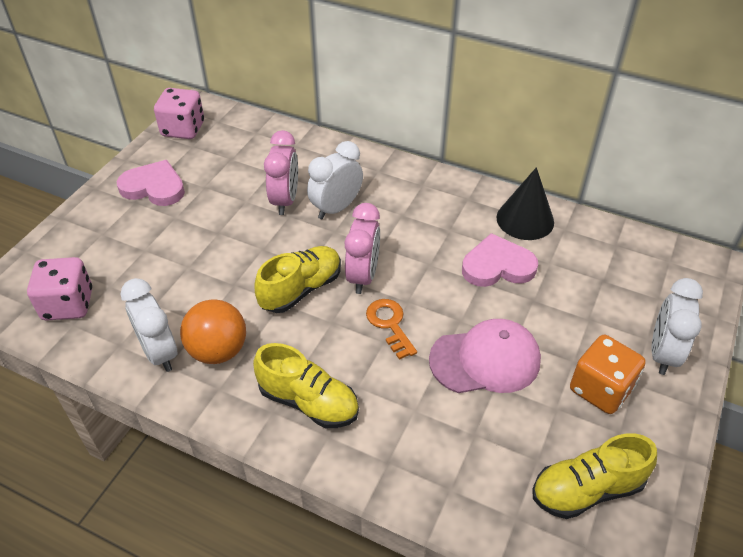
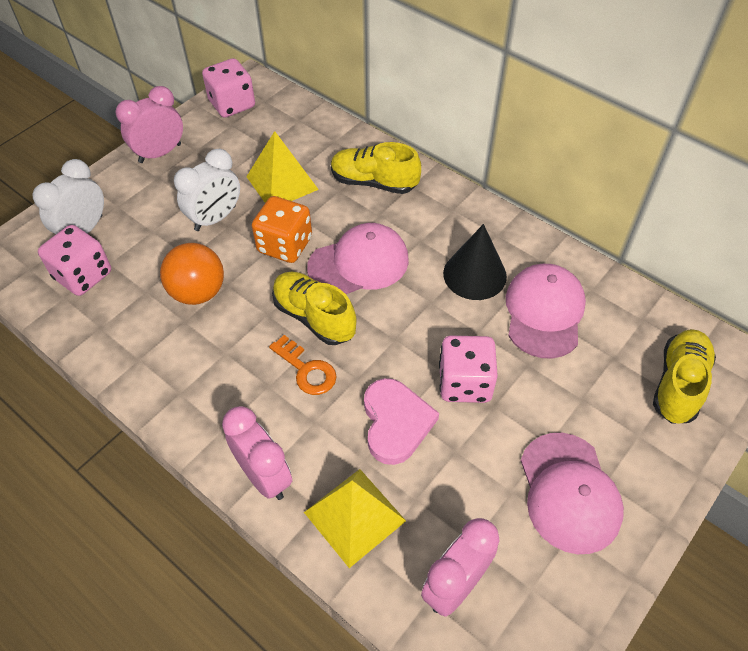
pink cap: [429,319,541,393] = 1 -> [307,223,409,294] [506,264,586,359] [521,433,624,554] = 3
pink clock: [264,130,298,215] [345,203,380,294] = 2 -> [116,86,183,163] [222,406,292,500] [421,518,500,617] = 3
pink dice: [27,257,92,321] [154,88,204,139] = 2 -> [38,225,111,296] [202,58,255,118] [439,336,498,403] = 3
pink heart: [117,160,185,206] [462,233,538,287] = 2 -> [364,378,439,465] = 1
white clock: [121,278,177,372] [307,141,363,219] [651,278,703,375] = 3 -> [33,159,104,234] [174,149,240,231] = 2
yellow pyramid: none = 0 -> [246,131,319,203] [304,469,406,568] = 2

